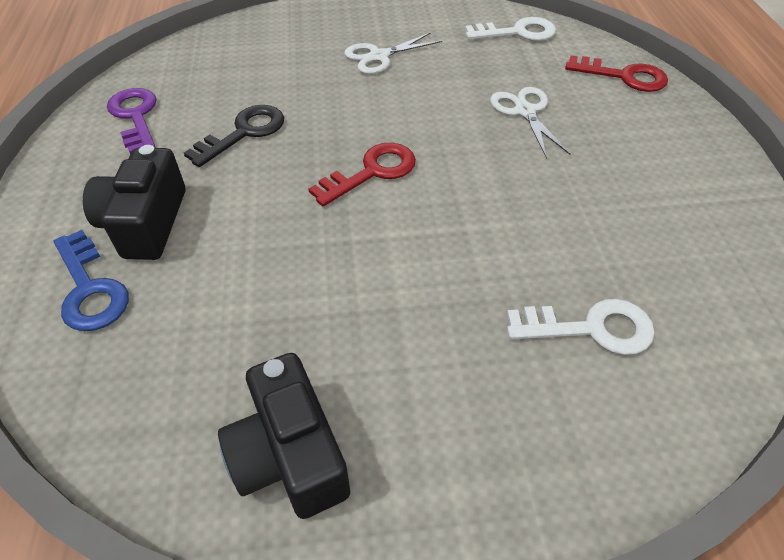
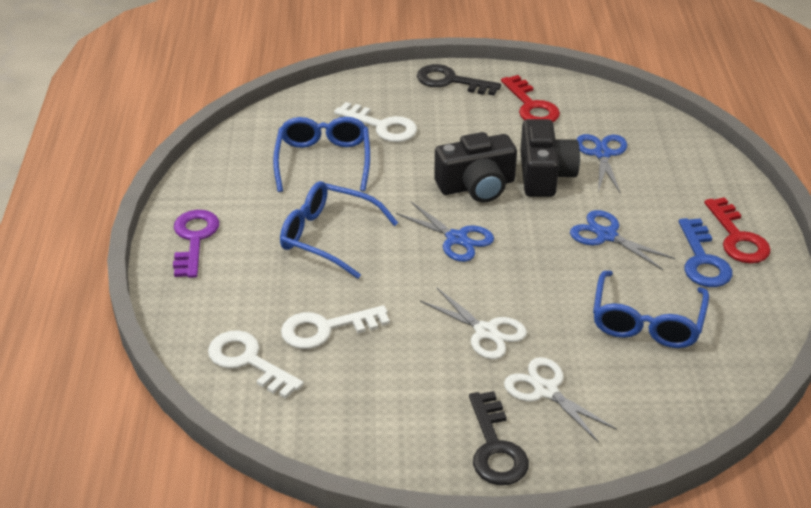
black key: [184,105,284,167] = 1 -> [417,64,501,96] [469,391,529,485] = 2
blue glasses: none = 0 -> [273,117,370,192] [280,181,398,279] [593,271,709,348] = 3
blue scissors: none = 0 -> [396,202,494,262] [570,210,675,270] [576,134,627,194] = 3
white key: [465,17,556,41] [507,299,655,355] = 2 -> [208,330,304,398] [281,305,390,349] [334,102,417,142] = 3

